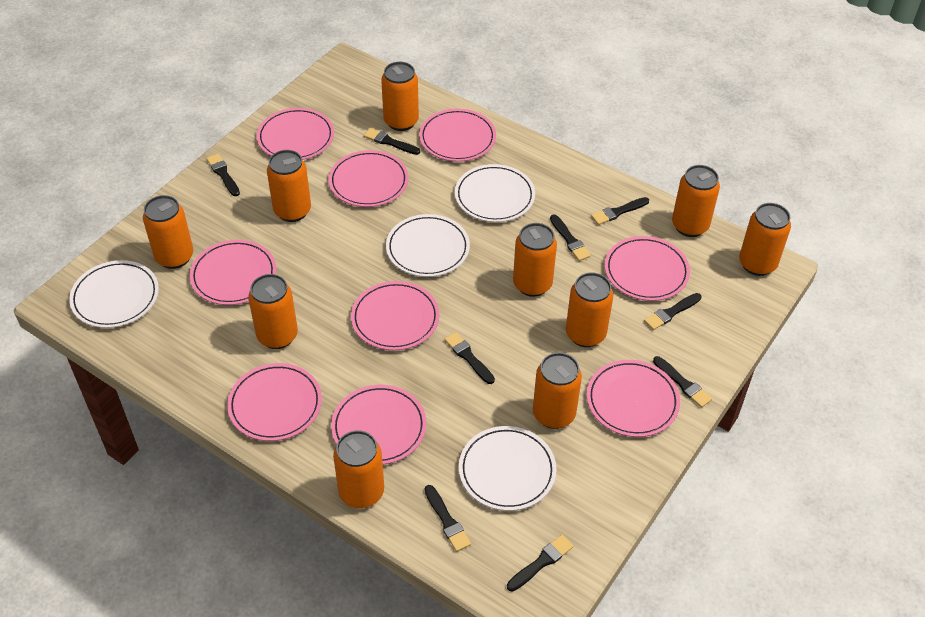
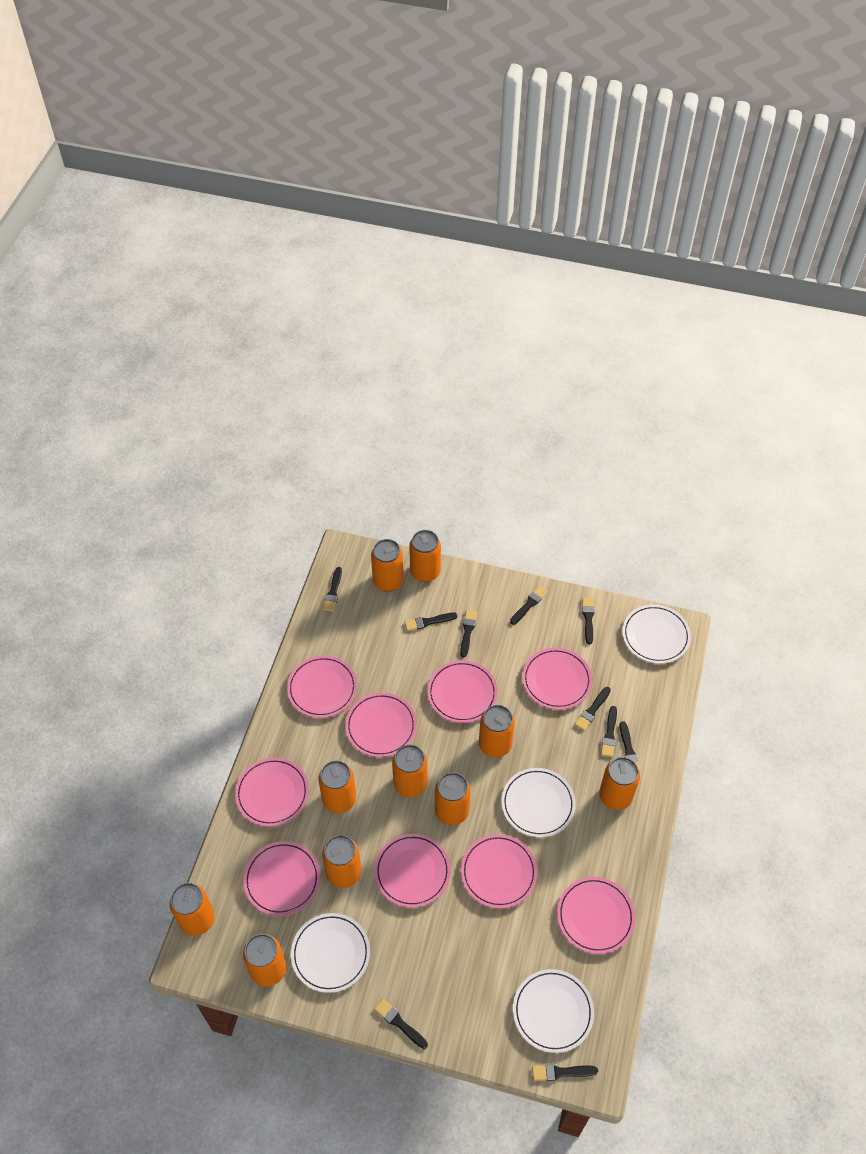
black brush: [206,154,240,196] [364,128,420,155] [425,485,471,552] [444,332,495,384] [507,535,573,592] [550,214,591,261] [591,197,649,225] [644,293,701,330] [653,356,712,408] = 9 -> [323,567,342,612] [374,999,428,1049] [404,612,457,631] [460,610,477,657] [510,586,548,625] [532,1064,598,1081] [574,687,611,731] [582,597,595,644] [601,706,617,757] [619,721,641,772] = 10

